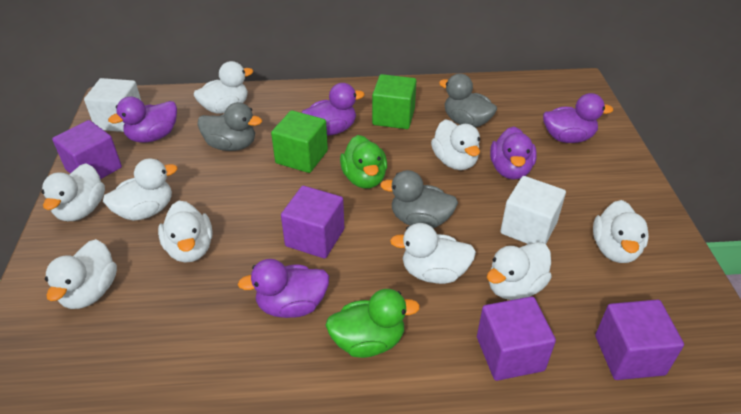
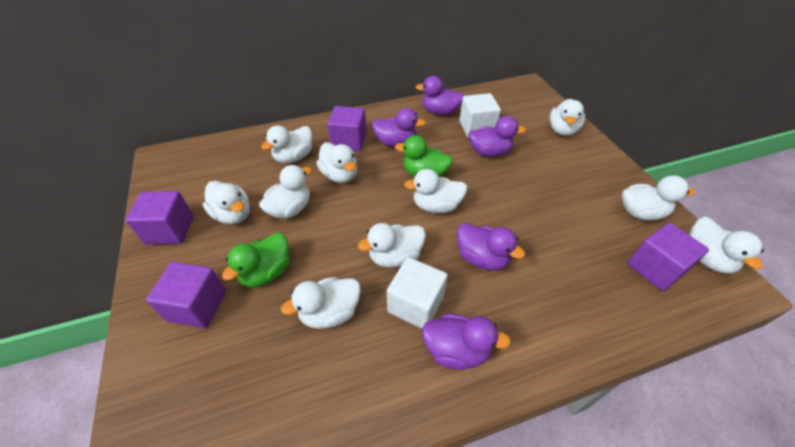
green cube: [271,110,328,173] [372,74,416,129] = 2 -> none = 0
grey duck: [197,102,262,151] [380,170,458,228] [439,73,497,128] = 3 -> none = 0
white duck: [41,163,105,221] [45,239,117,309] [103,158,177,221] [158,201,213,262] [194,61,253,114] [390,223,476,284] [431,120,480,170] [487,242,552,300] [593,200,649,263] = 9 -> [203,181,250,224] [259,165,312,219] [261,125,312,163] [281,277,361,329] [316,143,357,183] [358,223,426,268] [404,169,467,213] [550,99,585,136] [621,175,695,220] [689,216,764,274] = 10

